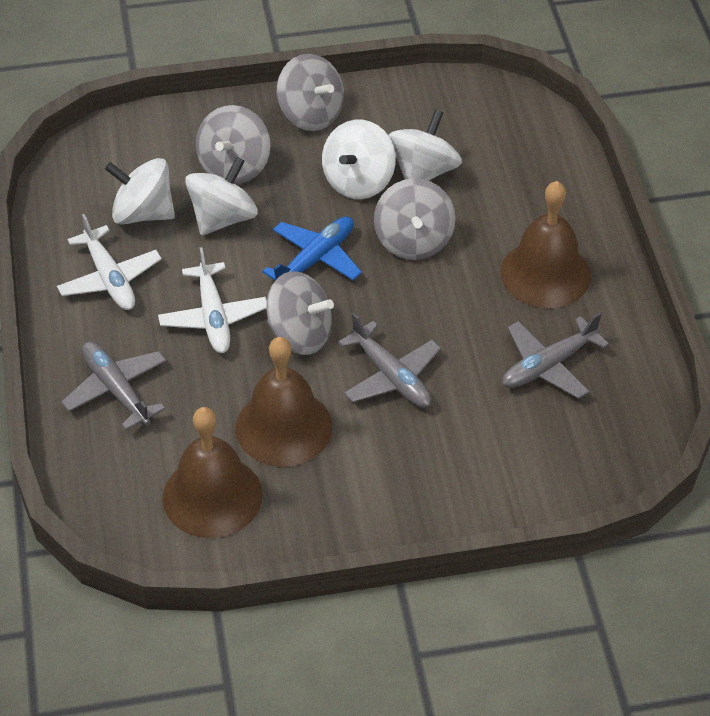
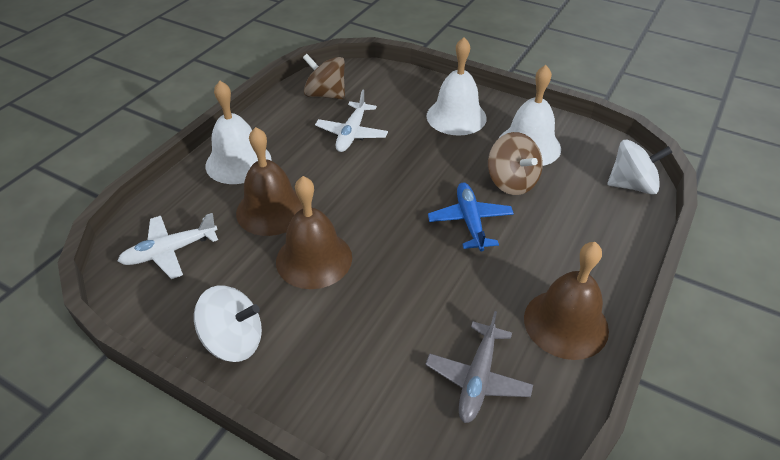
brown spinning top: none = 0 -> [303,54,345,100] [488,132,543,195] = 2
grey plane: [61,341,166,430] [338,313,441,408] [502,312,609,399] = 3 -> [425,311,533,423] = 1
grey spinning top: [196,105,270,184] [267,271,334,355] [276,54,344,131] [374,178,456,260] = 4 -> none = 0
white bell: none = 0 -> [206,81,272,184] [427,37,487,136] [499,65,561,166] = 3
white spinning top: [105,158,175,224] [185,157,258,236] [322,120,396,199] [388,109,462,181] = 4 -> [194,285,262,362] [607,140,672,195] = 2

